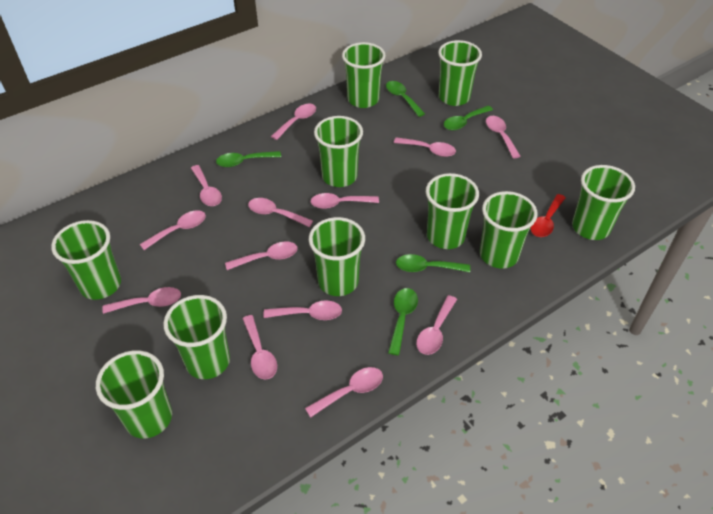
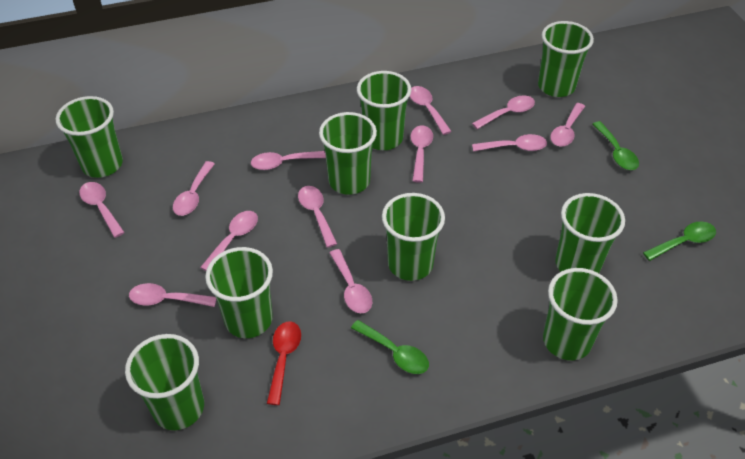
green cup: [51,220,121,300] [96,350,172,438] [163,295,230,379] [309,217,365,296] [314,116,363,187] [342,42,386,108] [426,173,479,249] [438,40,482,106] [480,191,538,269] [572,165,635,240] = 10 -> [56,96,123,178] [125,334,204,430] [205,247,273,338] [319,112,377,195] [357,71,411,150] [382,193,445,281] [538,21,594,97] [543,268,618,360] [555,193,625,273] = 9
green spoon: [216,151,281,167] [386,81,425,117] [388,288,418,355] [396,254,470,272] [444,106,493,130] = 5 -> [351,320,429,374] [593,121,639,170] [643,221,716,261] = 3
pink spoon: [102,287,181,314] [140,210,206,250] [191,165,222,206] [225,241,298,270] [242,315,277,379] [248,198,313,227] [263,300,342,320] [271,104,316,140] [305,367,383,418] [311,193,379,209] [394,137,456,157] [416,295,457,355] [486,116,521,159] = 13 -> [79,182,125,238] [129,283,217,307] [173,161,215,216] [200,211,258,271] [251,151,326,170] [298,186,337,248] [330,249,372,313] [410,86,452,135] [410,125,433,183] [472,95,535,129] [472,134,547,152] [550,103,585,147] = 12

